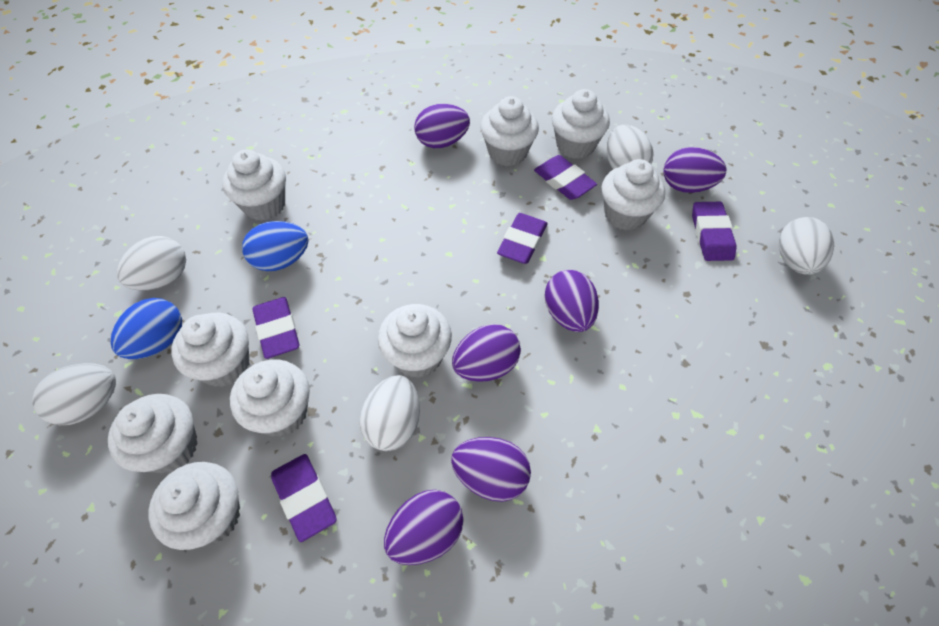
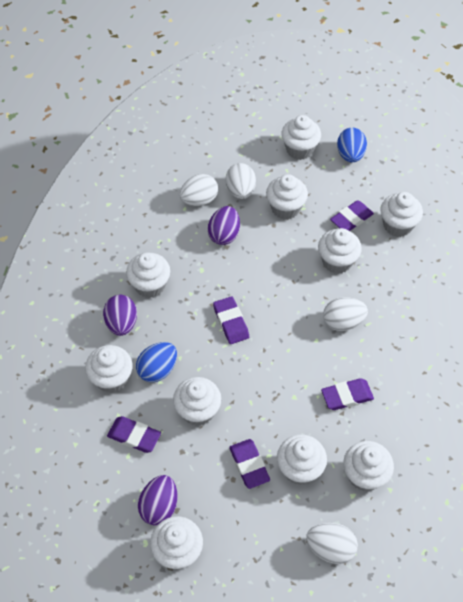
purple egg: [384,490,464,565] [414,104,470,148] [451,437,531,502] [452,324,521,382] [545,270,599,332] [664,147,726,193] = 6 -> [103,295,137,336] [138,475,177,525] [208,206,240,245] = 3
white cupcake: [108,394,198,473] [148,462,240,550] [171,313,250,387] [222,150,286,221] [230,359,310,437] [378,304,452,378] [481,96,539,166] [552,89,610,159] [602,159,665,231] = 9 -> [85,345,133,393] [126,253,170,298] [150,516,203,569] [173,377,221,426] [266,174,308,220] [277,435,327,485] [281,115,321,160] [318,228,362,274] [343,441,394,491] [380,192,423,237] = 10
white egg: [32,363,116,425] [117,236,186,290] [360,375,420,451] [607,125,654,169] [778,217,834,275] = 5 -> [180,174,218,206] [226,163,256,199] [306,523,358,564] [323,297,368,331] = 4

